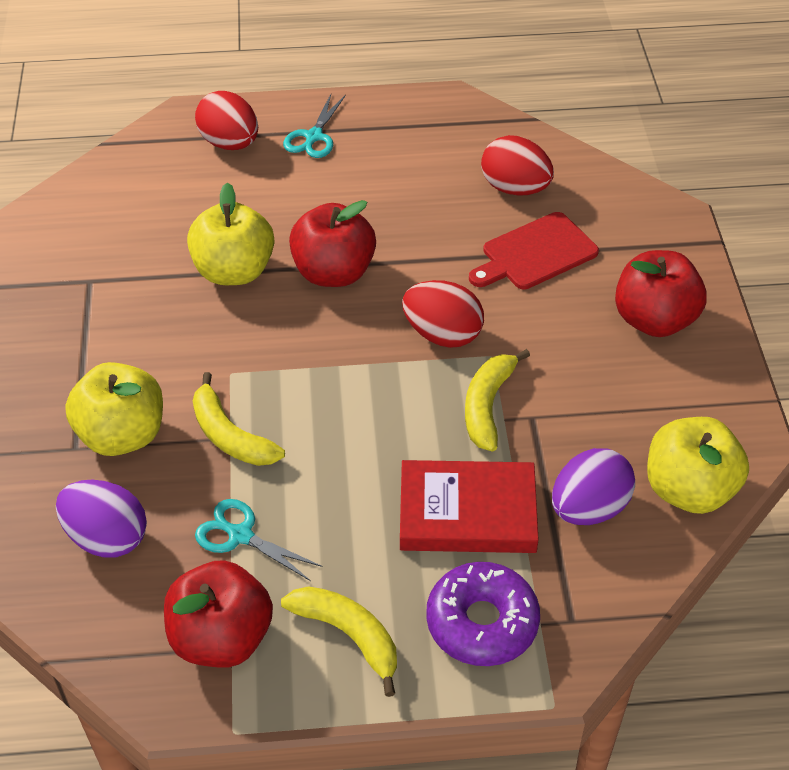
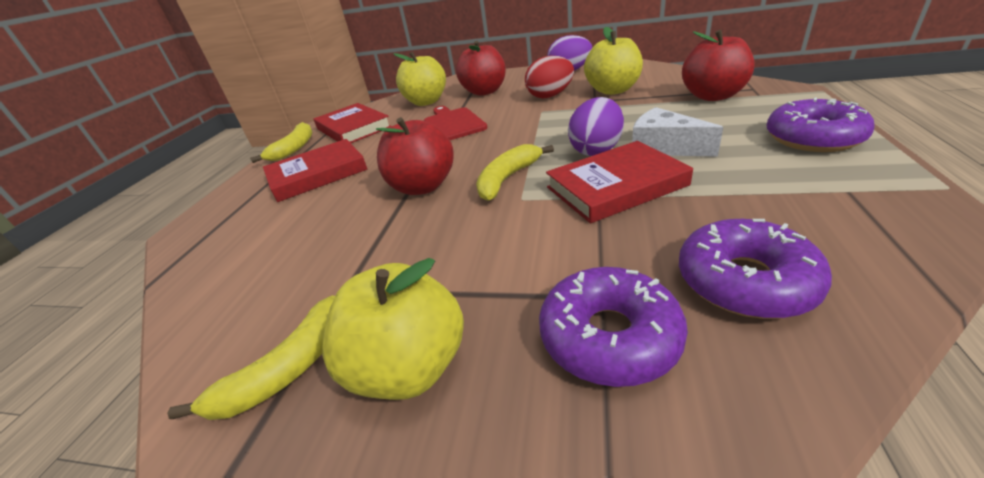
purple donut: [426,562,540,666] = 1 -> [539,267,688,387] [679,219,832,319] [767,97,875,152] = 3
red book: [400,460,539,553] = 1 -> [263,139,367,202] [314,103,391,143] [546,141,693,223] = 3
red egg: [195,91,258,150] [402,280,484,348] [481,135,554,196] = 3 -> [525,56,574,99] = 1
turquoise scissors: [195,499,322,581] [283,94,346,158] = 2 -> none = 0
white cheese: none = 0 -> [632,107,723,157] = 1

